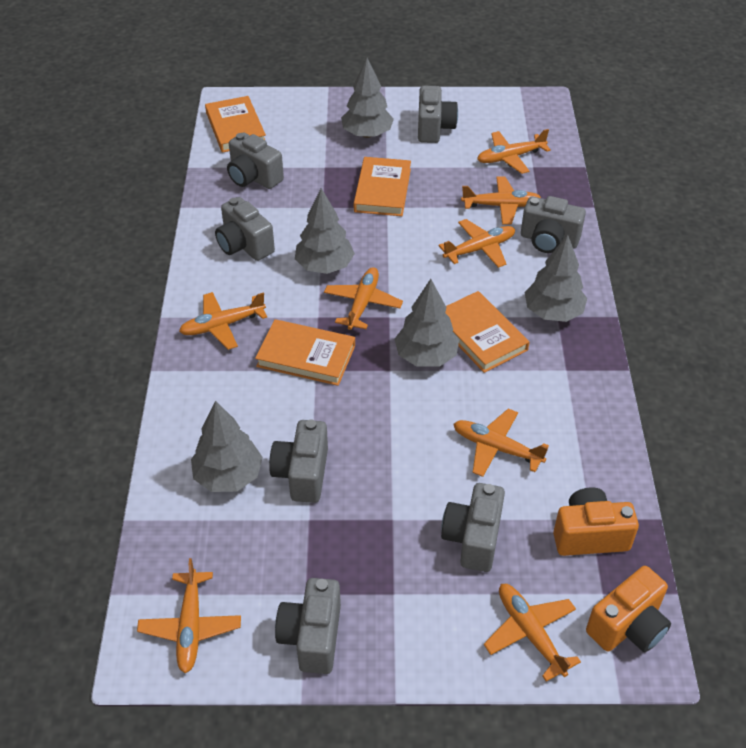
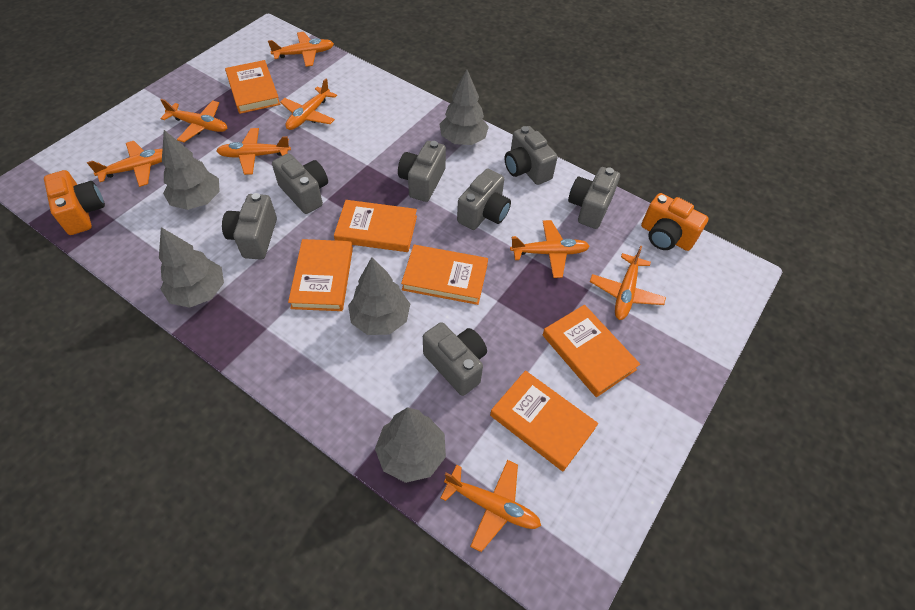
orange book: [205,96,266,153] [255,319,355,386] [354,157,411,216] [446,291,530,373] = 4 -> [225,60,280,114] [288,239,353,311] [334,200,417,252] [401,245,488,305] [490,370,598,471] [543,305,640,397] = 6

